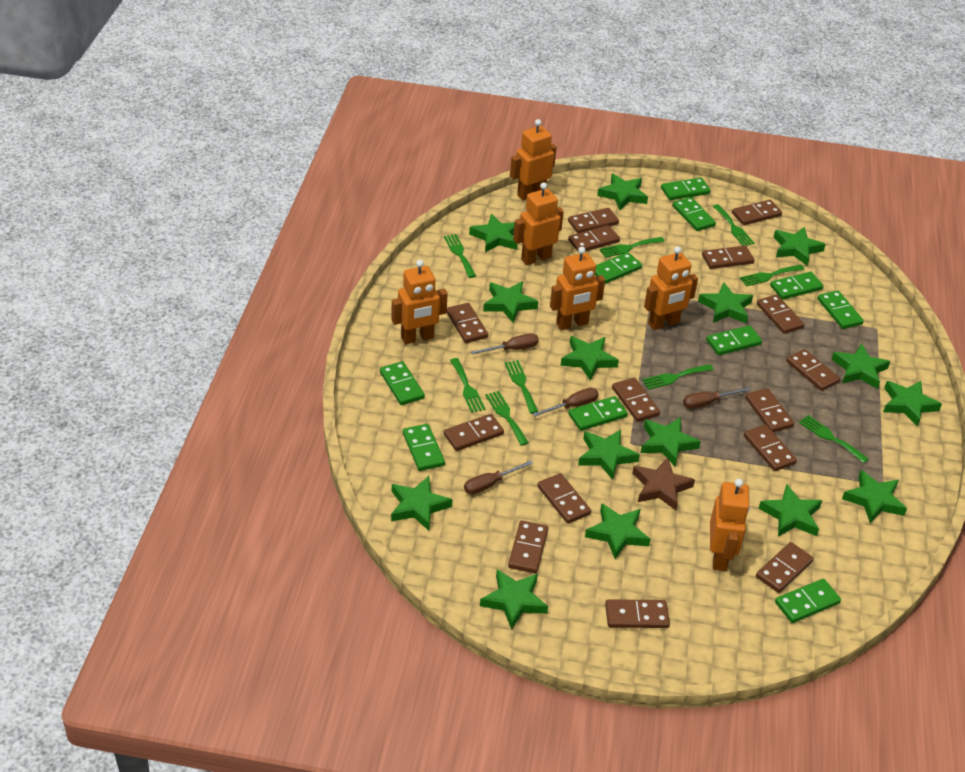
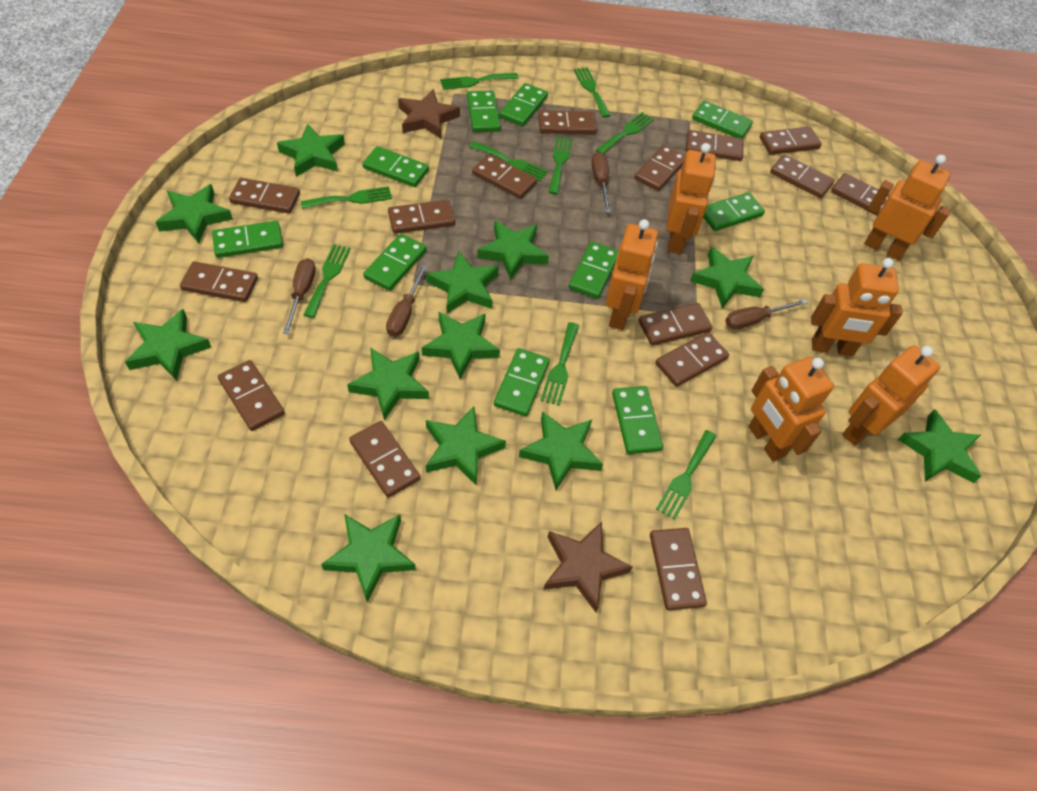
brown star: [632,457,695,510] = 1 -> [398,89,460,138] [543,522,633,612] = 2
green star: [391,476,453,531] [469,214,517,252] [480,569,548,630] [483,281,538,323] [561,336,619,381] [578,430,640,480] [585,503,651,559] [597,173,648,210] [640,417,701,466] [698,282,753,324] [759,484,822,537] [774,227,826,266] [831,344,891,389] [842,470,907,523] [883,381,942,427] = 15 -> [125,309,212,381] [155,184,233,243] [277,123,345,177] [321,514,416,602] [347,347,429,420] [422,312,500,379] [426,251,499,313] [426,406,506,486] [477,220,549,280] [519,411,603,490] [690,247,764,308] [898,409,981,483] = 12

